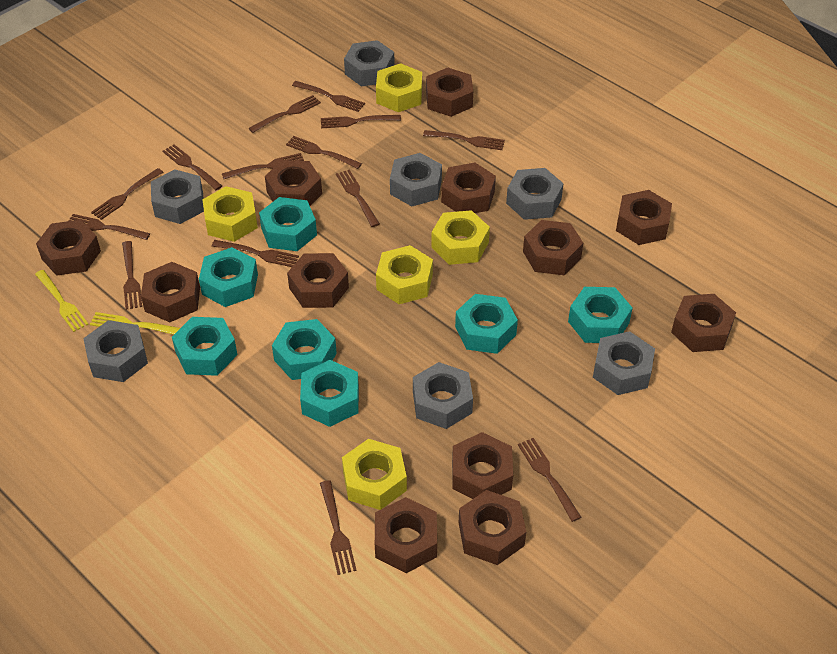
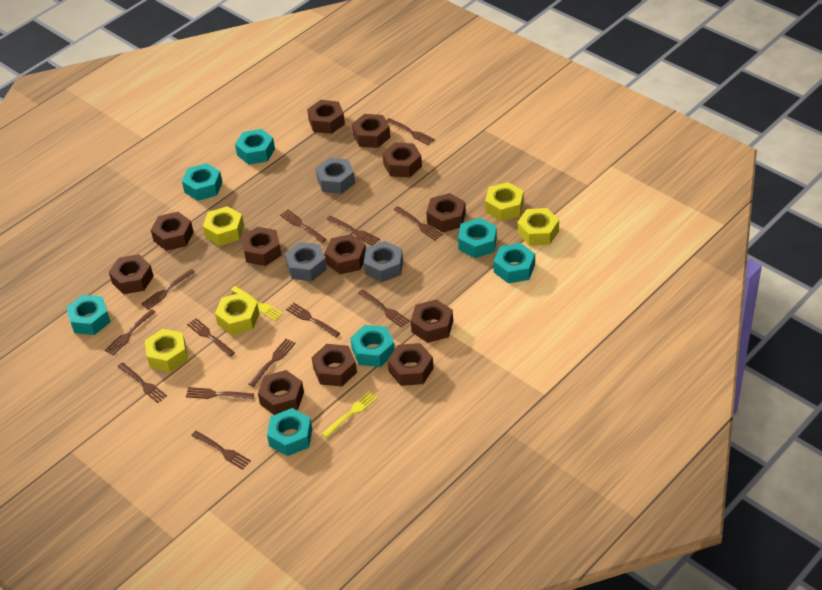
brown fork: [68,214,150,240] [91,168,164,220] [122,241,142,310] [163,144,222,190] [212,240,299,267] [222,153,304,179] [248,95,321,133] [286,136,362,169] [292,81,365,112] [320,480,357,575] [321,115,401,128] [336,169,380,227] [423,130,505,150] [518,438,582,522] = 14 -> [105,309,155,355] [117,362,167,403] [141,269,195,310] [186,387,254,399] [187,318,235,357] [191,431,251,470] [249,339,296,387] [280,210,326,243] [286,303,340,337] [326,216,380,245] [358,289,410,328] [386,118,435,146] [393,206,443,240] = 13
grey nut: [83,320,148,382] [151,169,204,224] [344,40,395,87] [390,153,442,206] [413,362,473,429] [506,168,564,220] [593,331,655,395] = 7 -> [285,242,327,281] [316,158,355,194] [364,241,403,282] = 3

